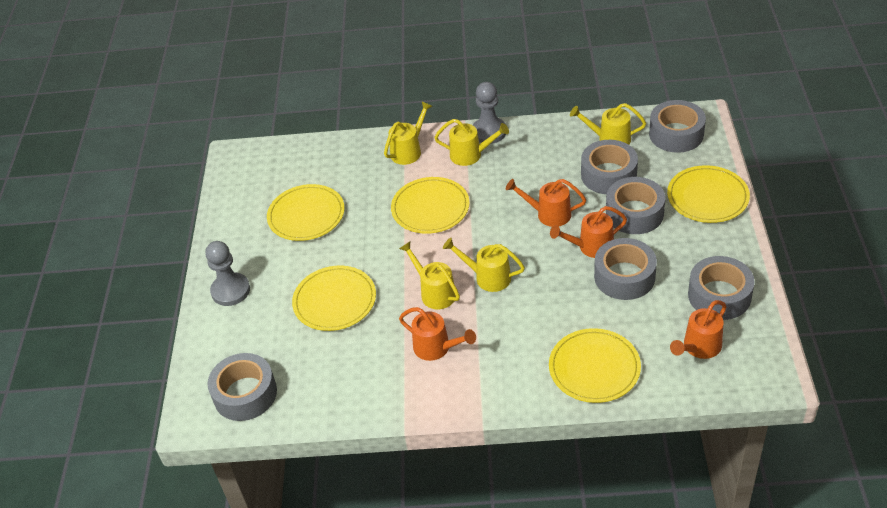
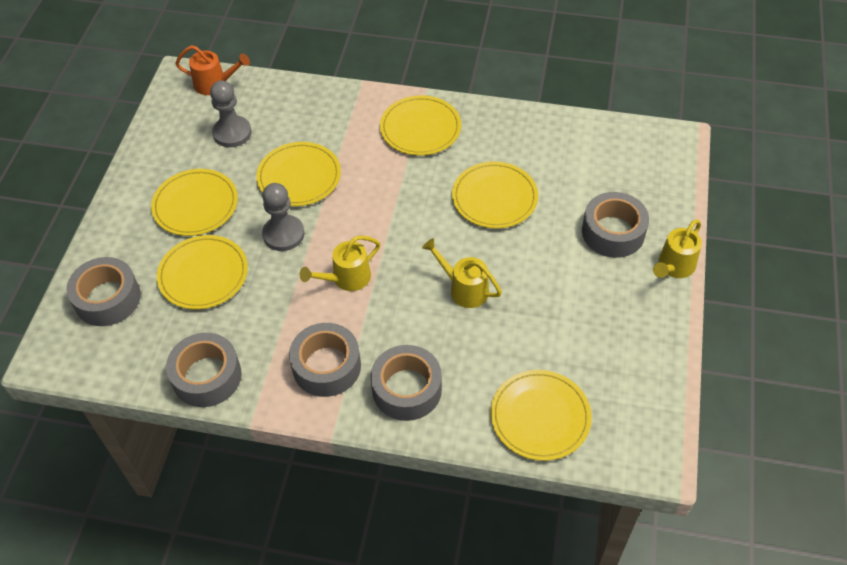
grey tape: [207,353,277,421] [581,140,638,194] [594,238,657,300] [606,177,665,234] [649,100,706,153] [688,256,755,320] = 6 -> [66,257,141,326] [166,333,241,407] [289,323,361,397] [371,345,442,421] [582,192,649,258] = 5
orange watering can: [399,307,476,361] [506,179,586,227] [550,206,627,258] [670,300,727,359] = 4 -> [175,45,250,95] = 1
yellow plate: [267,184,345,241] [292,266,376,331] [391,177,470,234] [549,328,641,403] [667,165,750,223] = 5 -> [151,169,238,236] [157,235,248,309] [256,142,341,206] [380,95,461,156] [452,162,538,229] [491,370,592,461] = 6
yellow watering can: [384,102,433,165] [399,241,460,309] [434,119,509,166] [443,238,525,292] [570,103,646,145] = 5 -> [300,236,380,291] [422,238,502,308] [653,220,702,278] = 3

